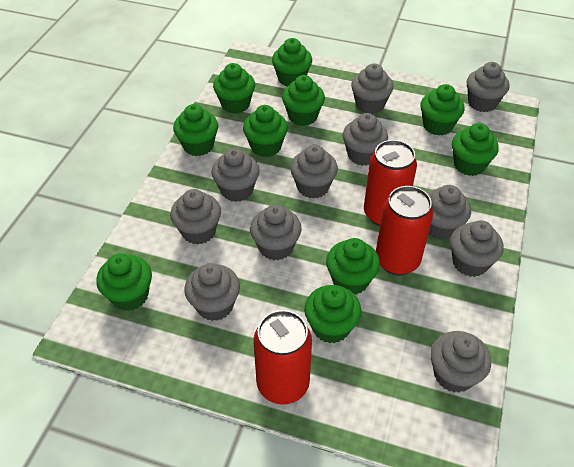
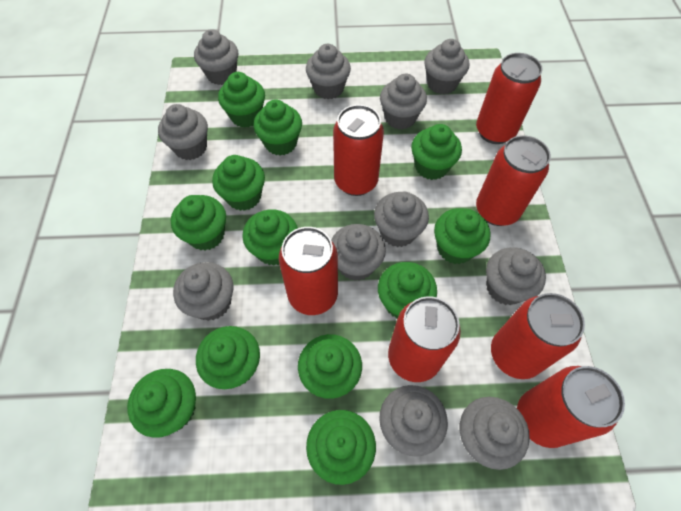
green cupcake: [96,253,152,311] [173,104,218,156] [213,63,255,114] [243,105,288,157] [272,38,312,87] [282,75,325,126] [304,285,361,343] [326,238,380,295] [420,84,464,136] [452,123,499,176] = 10 -> [127,369,196,438] [171,195,226,251] [196,326,260,389] [212,155,265,211] [218,72,265,128] [242,209,298,266] [254,99,302,156] [298,334,362,399] [306,410,376,485] [378,262,437,319] [411,124,462,180] [434,208,491,264] = 12
red can: [253,310,312,404] [364,140,417,226] [376,186,433,275] = 3 -> [279,227,338,315] [333,105,384,196] [388,296,461,382] [476,53,542,144] [476,135,551,226] [491,293,585,379] [517,366,625,448] = 7

